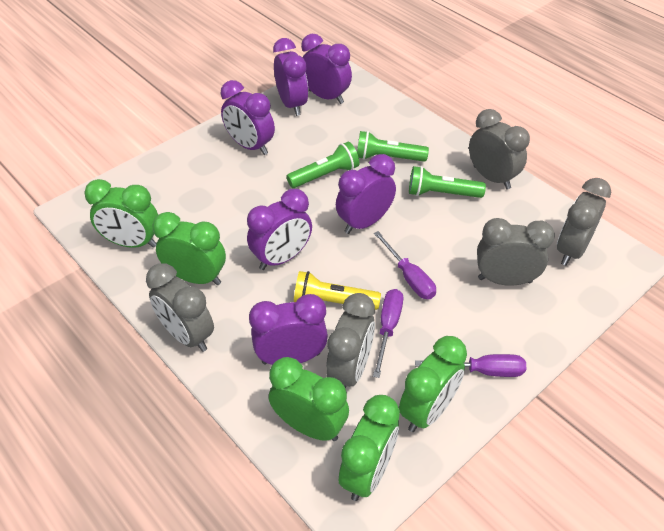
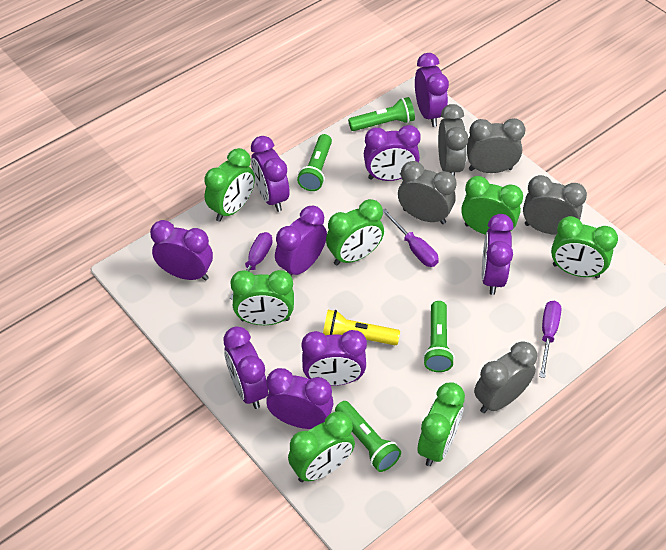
green clock: [85,179,158,248] [153,212,226,285] [269,357,349,441] [339,395,400,501] [399,336,467,432] = 5 -> [204,148,255,222] [230,270,294,325] [288,411,355,482] [326,199,384,265] [418,382,465,466] [461,176,523,235] [551,216,618,278] = 7
green flashlight: [286,142,359,188] [357,131,429,162] [409,166,486,198] = 3 -> [297,134,332,191] [335,401,401,472] [348,97,415,131] [423,301,454,372] = 4
purple clock: [221,80,275,155] [247,189,312,270] [249,294,328,365] [273,38,308,116] [301,34,352,104] [336,154,396,234] = 6 -> [150,220,213,280] [223,326,268,409] [251,136,289,212] [266,368,334,429] [275,206,327,276] [302,330,367,386] [364,125,421,181] [415,53,449,127] [482,214,514,295] = 9

